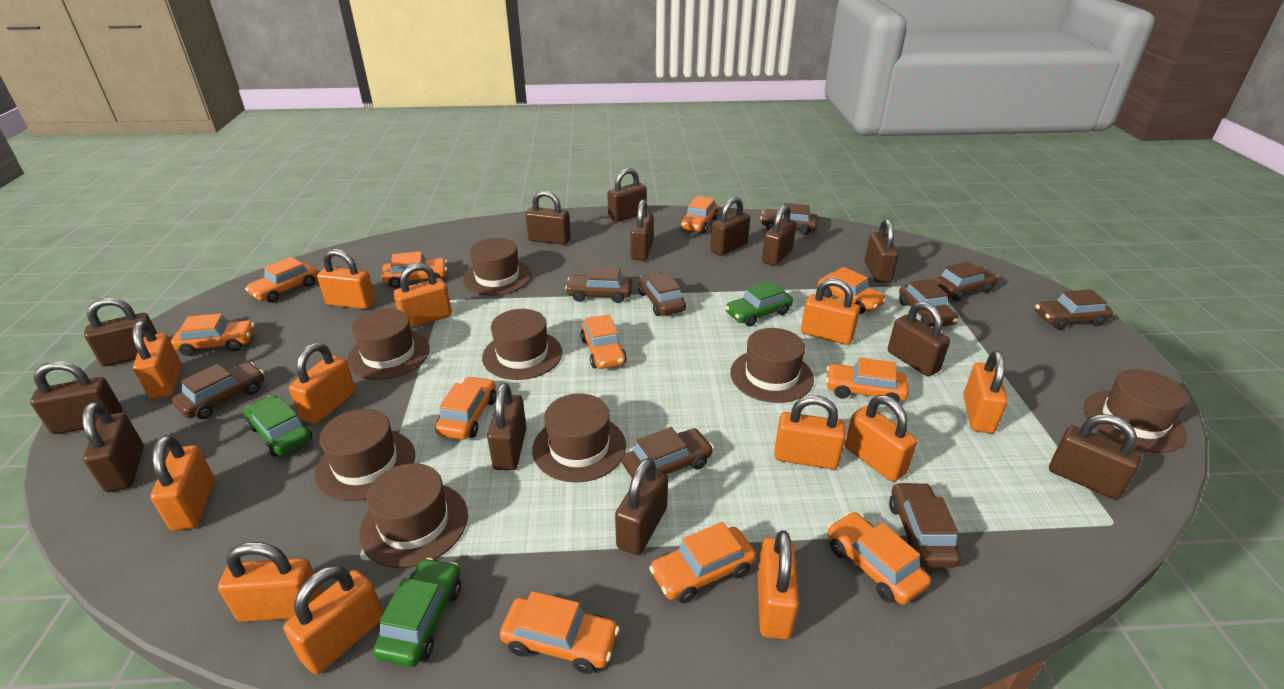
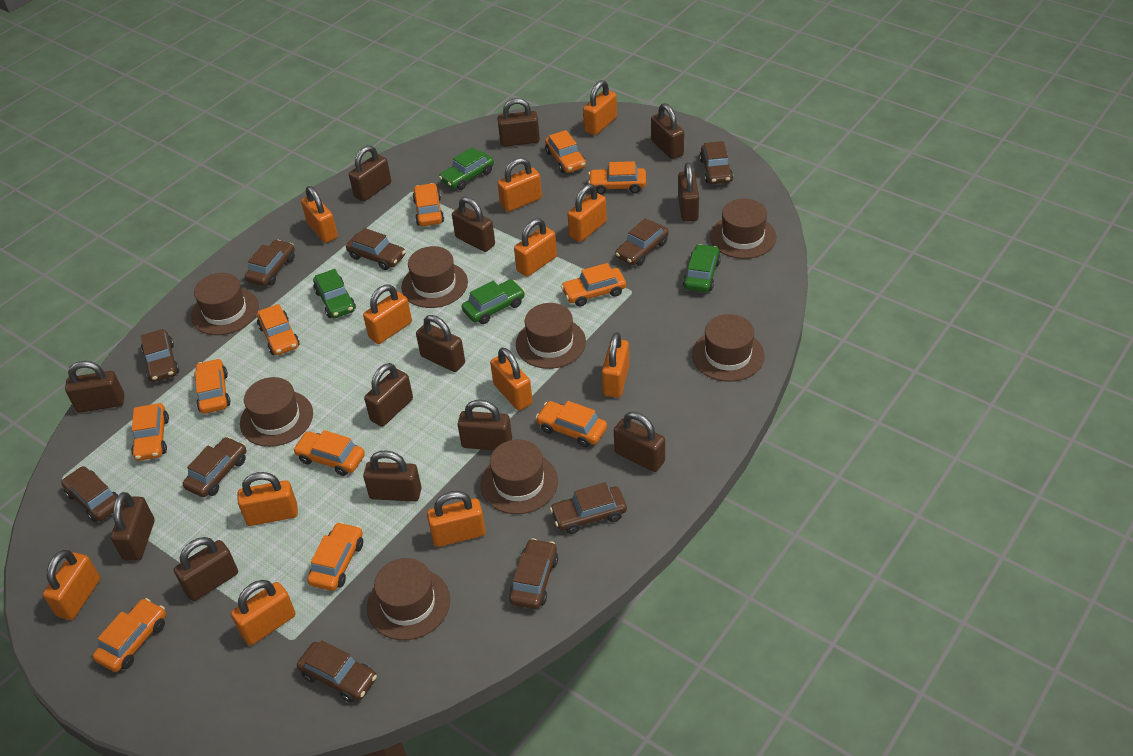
brown car: [172,362,264,419] [565,267,632,303] [622,427,714,477] [638,273,686,316] [761,203,818,235] [889,482,961,568] [899,279,958,327] [933,261,998,301] [1035,289,1113,329] = 9 -> [61,466,118,522] [141,329,179,382] [183,437,246,497] [245,240,295,286] [297,640,377,702] [346,228,406,270] [509,538,558,609] [550,482,627,534] [615,218,669,266] [699,141,733,184] = 10
green car: [244,395,312,457] [373,558,461,667] [725,280,793,327] = 3 -> [313,269,356,318] [439,147,494,190] [462,279,525,324] [683,244,721,292] = 4

